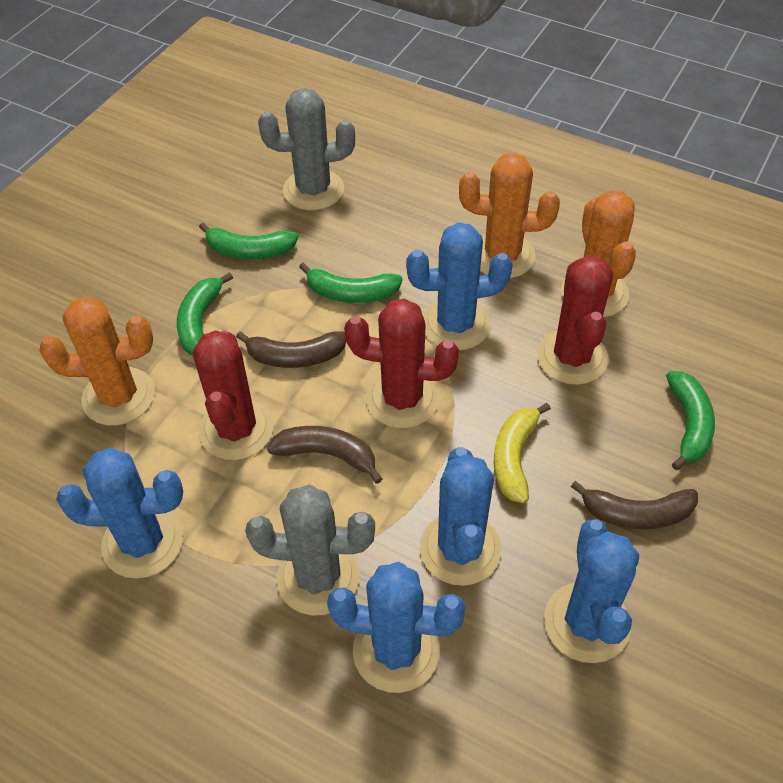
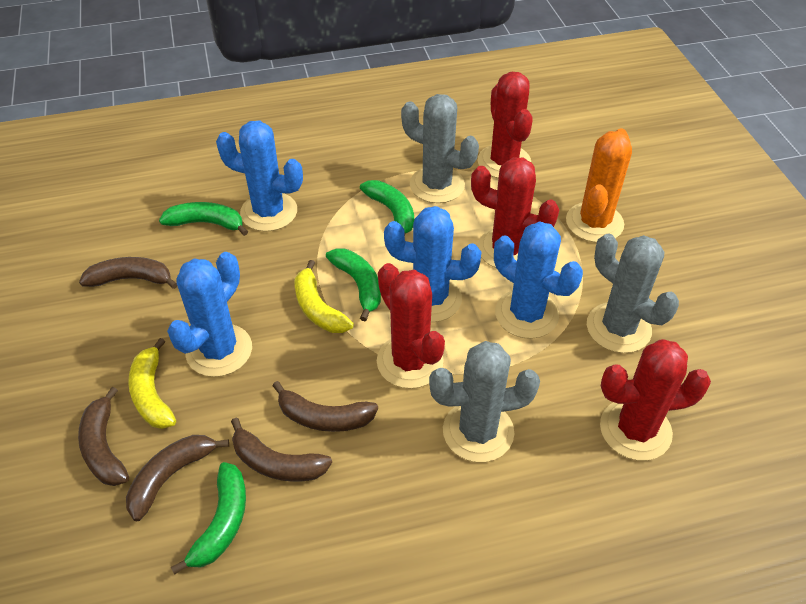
blue cactus: [56,448,183,579] [327,562,465,693] [406,222,512,350] [420,447,501,586] [544,519,639,663] = 5 -> [167,252,252,377] [216,121,303,231] [384,206,481,322] [494,221,583,339] = 4
brown banana: [236,331,346,368] [267,426,382,484] [571,481,698,529] = 3 -> [78,387,129,486] [79,257,177,289] [126,435,229,521] [231,418,332,482] [272,381,378,432] = 5
grey cactus: [245,484,375,616] [258,88,355,210] = 2 -> [401,94,479,203] [429,341,540,462] [587,234,679,353] = 3
orange cactus: [39,297,155,426] [459,153,560,278] [561,190,636,317] = 3 -> [566,128,632,242] = 1
red cactus: [193,330,274,460] [344,299,459,428] [537,255,613,385] = 3 -> [377,263,445,389] [471,157,559,268] [477,72,533,178] [600,339,711,461] = 4
yellow banana: [494,403,551,503] = 1 -> [128,338,176,429] [295,260,354,333] = 2

